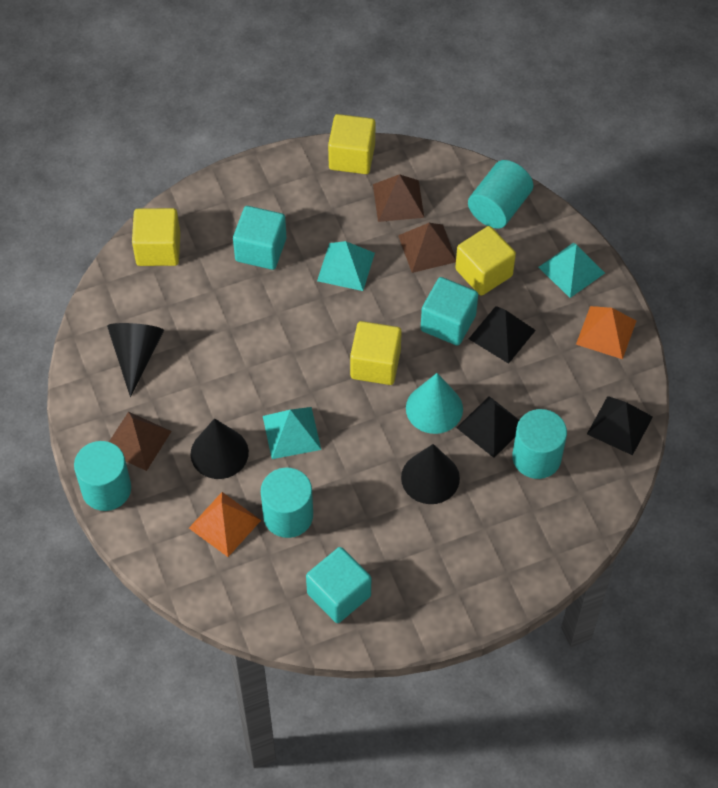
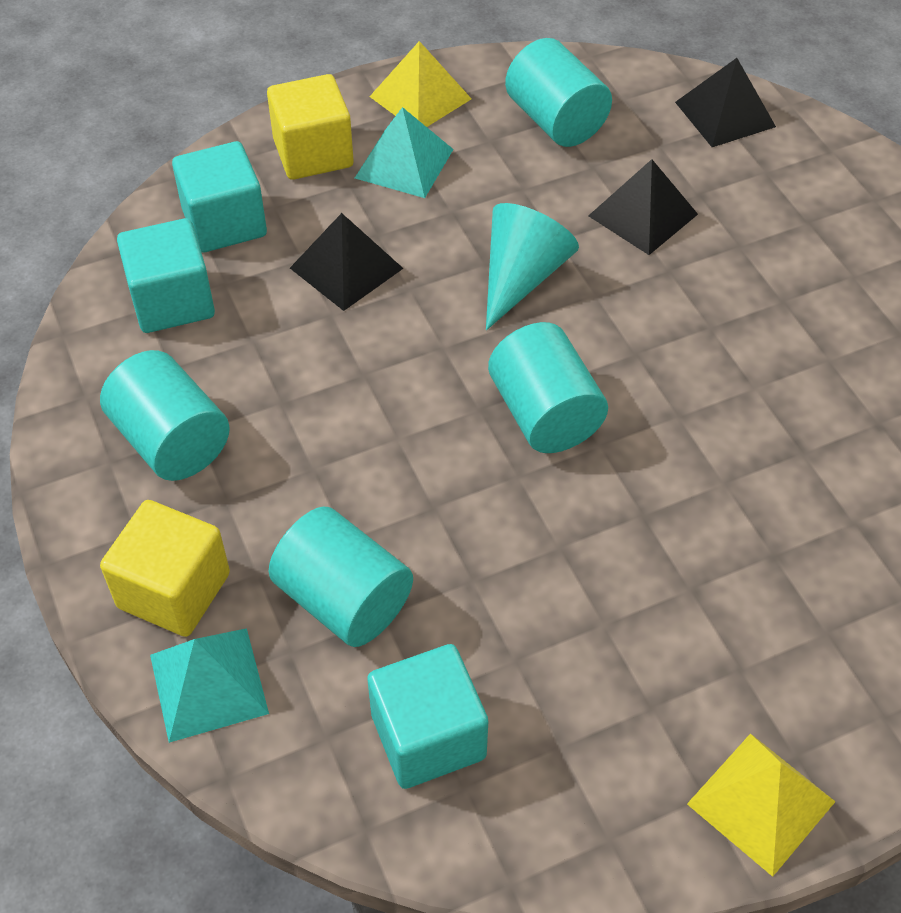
black cone: [107,323,164,397] [190,418,249,479] [401,444,460,504] = 3 -> none = 0
brown pyramid: [109,412,172,471] [373,174,424,222] [398,223,456,273] = 3 -> none = 0
orange pyramid: [189,492,261,557] [576,306,636,359] = 2 -> none = 0
turquoise pyramid: [263,407,321,459] [317,241,375,291] [539,243,605,298] = 3 -> [150,628,269,743] [355,107,454,198] = 2
yellow cube: [132,208,180,266] [328,114,375,174] [350,321,402,385] [455,226,516,296] = 4 -> [100,500,230,637] [267,74,354,180] = 2
yellow pyramid: none = 0 -> [369,41,471,127] [687,733,836,877] = 2

